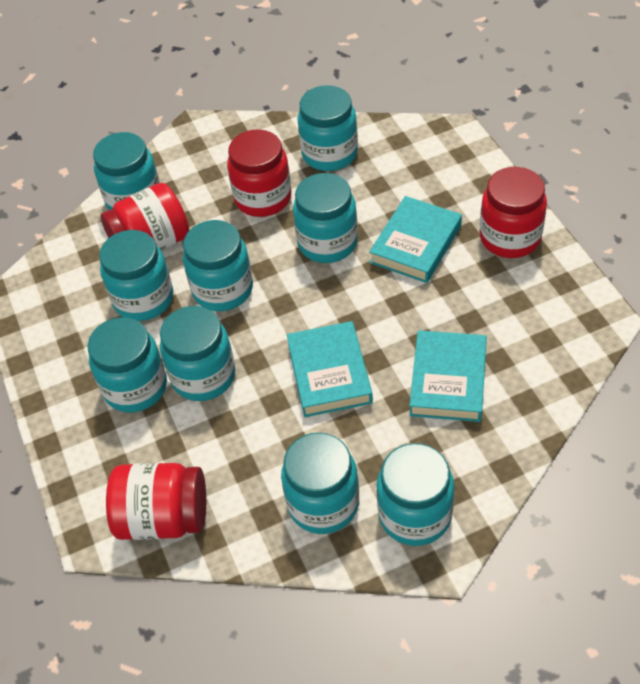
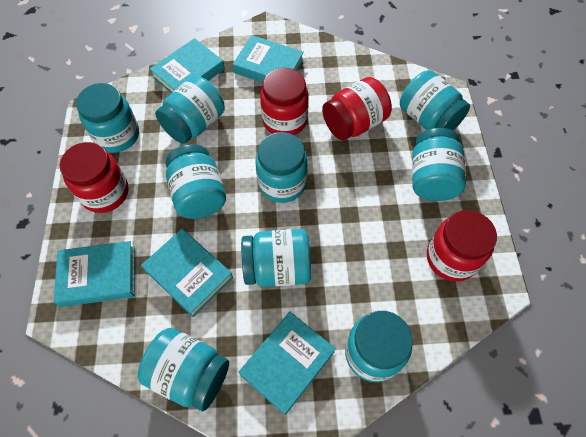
turquoise book: [287,321,373,417] [369,196,462,283] [409,330,487,422] = 3 -> [54,241,135,307] [141,229,233,317] [150,38,225,93] [233,35,304,83] [239,312,336,415] = 5

